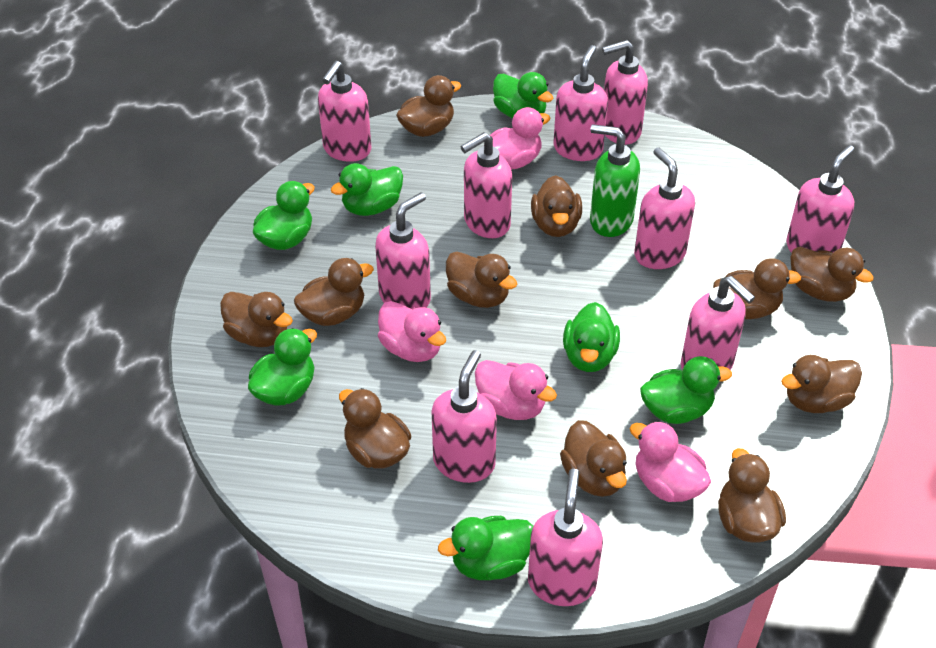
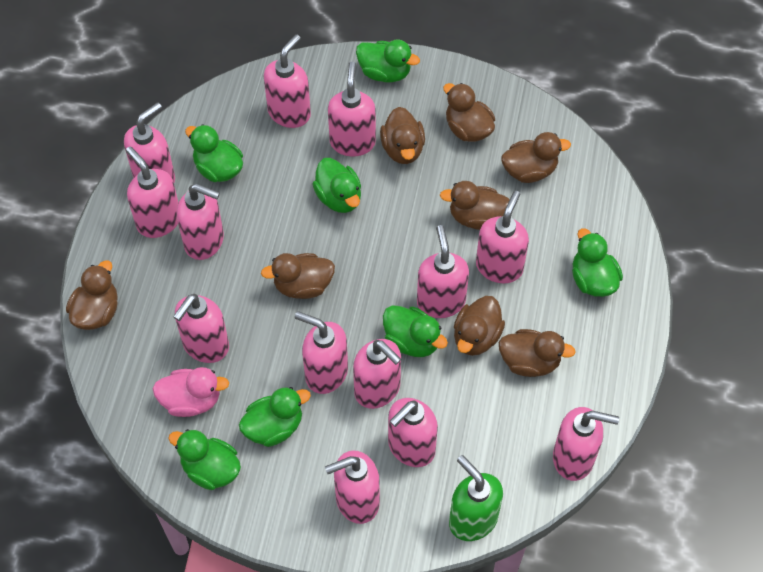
brown duck: [220,292,293,347] [294,258,374,326] [339,388,411,469] [396,75,461,137] [446,252,517,308] [531,175,582,237] [560,420,627,497] [713,258,801,319] [718,448,786,543] [781,355,862,413] [790,247,874,302] = 11 -> [66,260,118,330] [261,253,335,299] [380,107,425,164] [440,181,510,230] [443,83,495,142] [454,296,505,356] [499,329,576,377] [501,132,571,183] = 8
pink duck: [378,301,446,362] [475,360,557,420] [490,107,550,170] [629,421,711,502] = 4 -> [152,367,229,417] = 1
pink soap dispenser: [318,61,371,162] [375,192,431,309] [431,350,497,483] [460,132,512,238] [528,469,603,606] [553,45,608,161] [602,40,648,145] [634,147,695,269] [681,276,755,370] [786,145,854,253] = 10 -> [124,102,175,182] [126,147,179,238] [173,294,229,363] [176,184,224,260] [264,34,311,128] [295,311,348,394] [325,451,380,524] [328,62,376,156] [353,339,401,409] [388,398,438,467] [417,225,469,318] [476,191,529,283] [553,407,619,481] = 13

